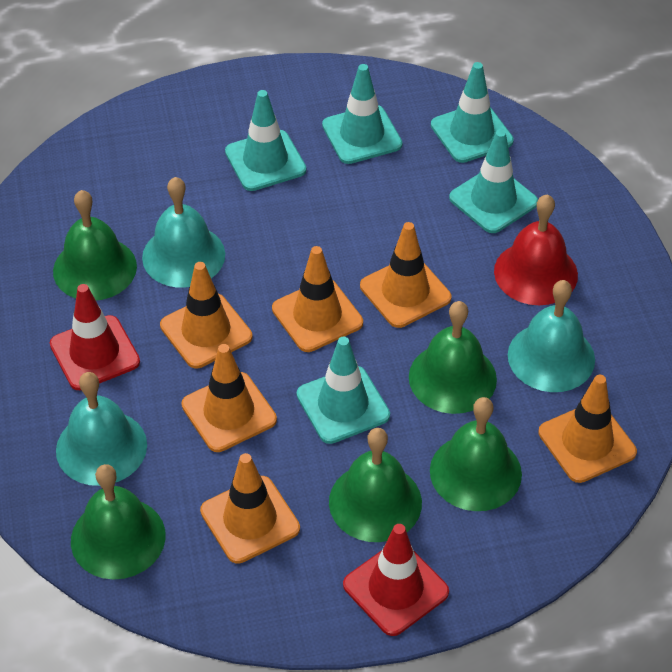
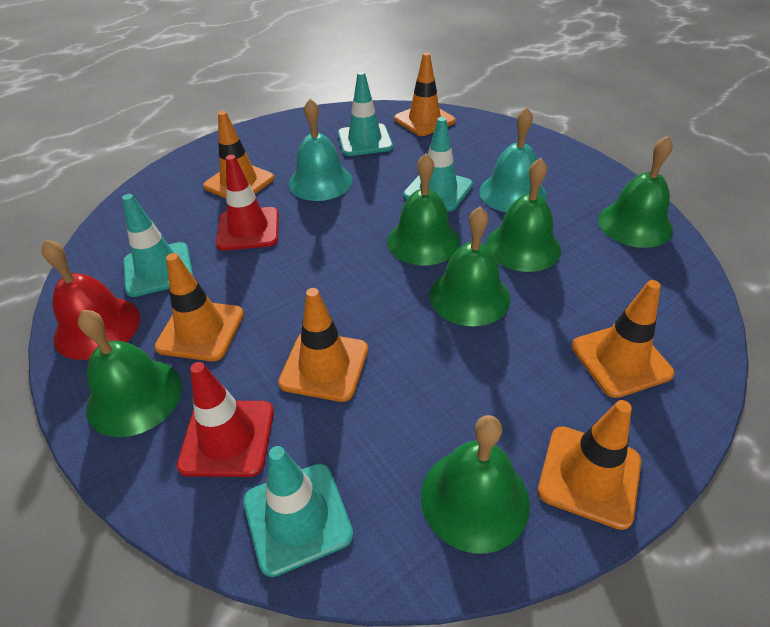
green bell: [53,190,137,300] [71,464,166,580] [329,428,422,542] [409,301,497,414] [430,397,522,511] = 5 -> [78,310,182,437] [387,153,460,265] [421,415,530,553] [429,206,510,326] [486,158,561,272] [598,136,673,248] = 6
turquoise bell: [56,372,147,486] [142,177,225,288] [508,280,595,392] = 3 -> [289,99,352,201] [479,107,547,212] = 2
turquoise traffic cone: [225,90,306,191] [297,337,390,444] [322,64,403,164] [431,62,514,163] [449,129,538,233] = 5 -> [122,194,193,297] [243,446,353,577] [338,71,393,156] [404,117,473,212] = 4

